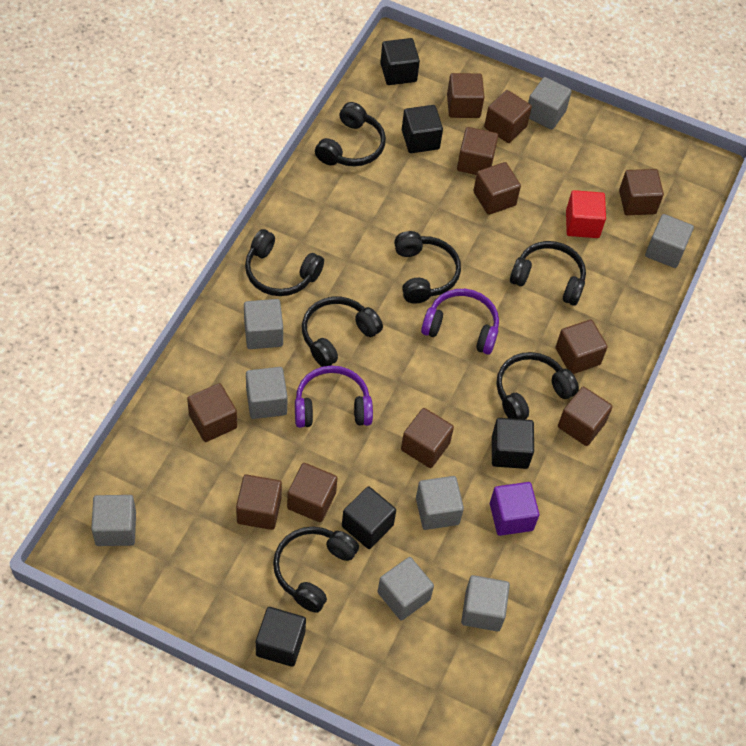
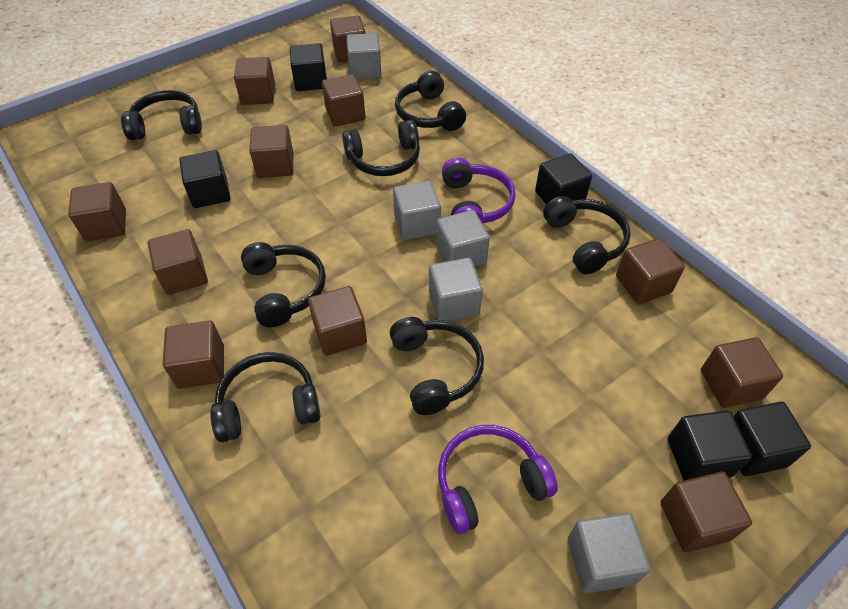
grey cube: [91,495,136,546] [244,299,283,349] [246,367,288,419] [378,557,434,620] [416,476,464,530] [461,575,510,632] [528,77,572,130] [645,214,694,268] = 8 -> [346,33,382,79] [393,181,441,240] [429,257,483,321] [436,210,490,267] [568,513,651,593] = 5
purple cube: [490,482,539,536] = 1 -> none = 0
red cube: [566,190,606,238] = 1 -> none = 0

